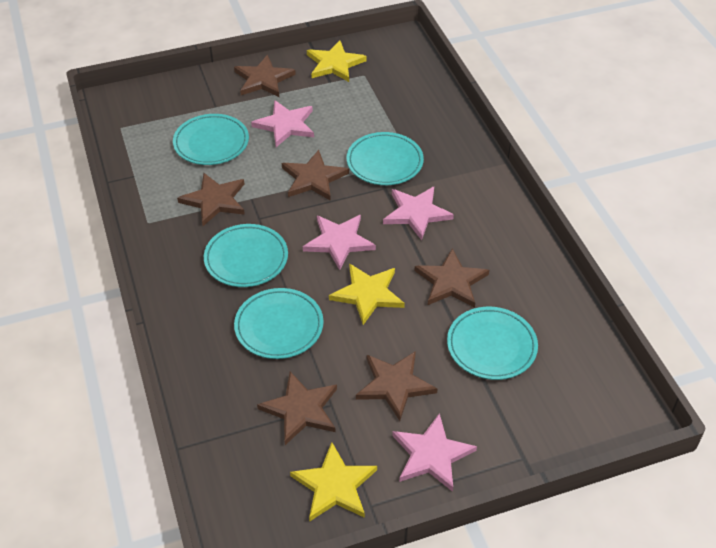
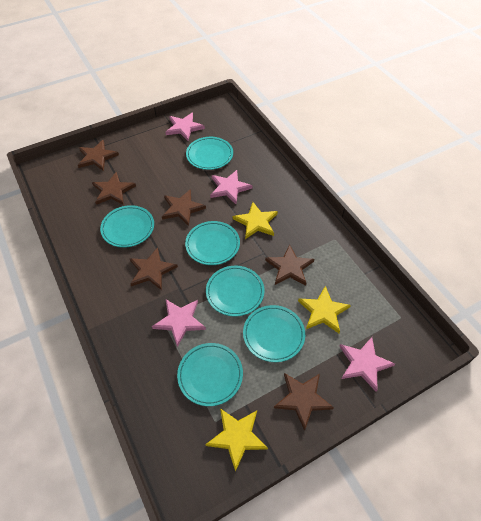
turquoise plate: [173,114,249,165] [204,224,288,287] [234,288,324,359] [346,132,424,185] [447,307,538,380] = 5 -> [100,205,154,248] [177,343,243,406] [185,221,240,265] [186,137,233,170] [206,266,265,316] [243,305,305,362] = 6

